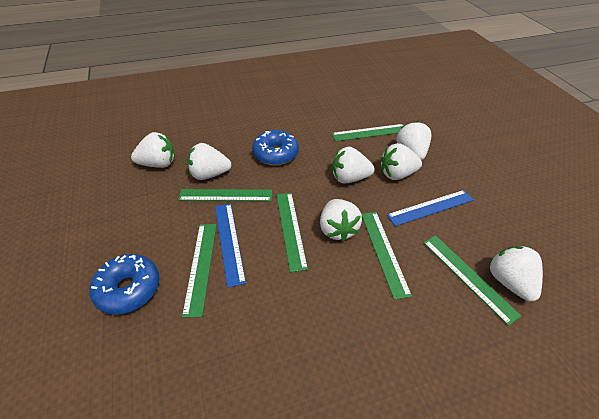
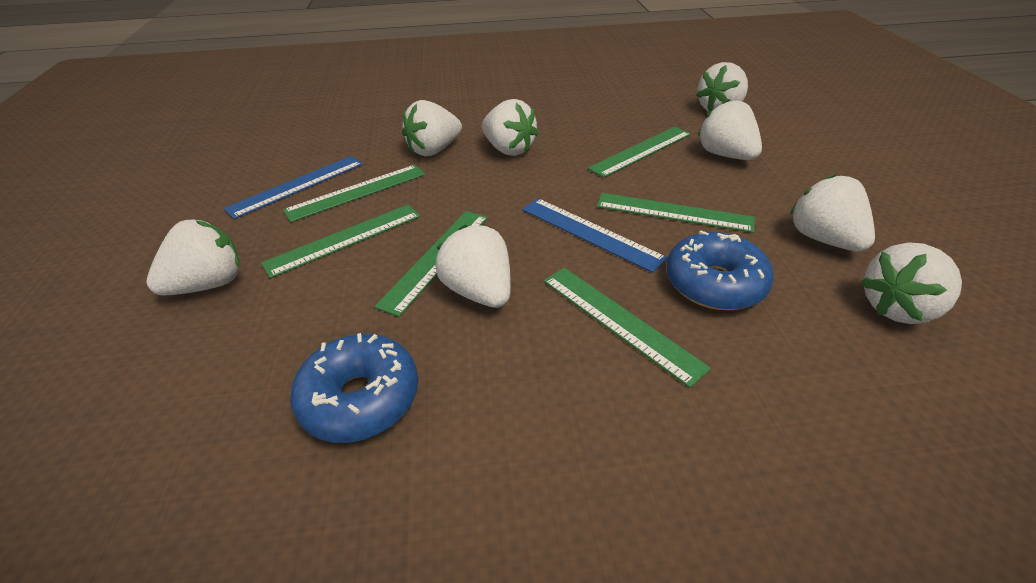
white strawberry: [131,132,175,168] [187,143,232,180] [320,199,362,242] [332,147,375,183] [381,143,422,180] [396,121,431,160] [489,246,543,302] = 7 -> [146,220,240,296] [402,100,462,156] [435,225,511,308] [482,99,539,156] [696,62,748,112] [698,99,762,160] [790,174,875,252] [861,242,962,324] = 8

